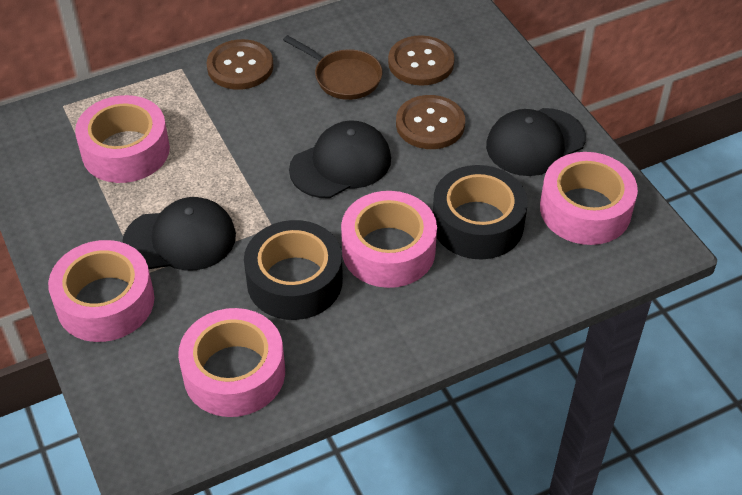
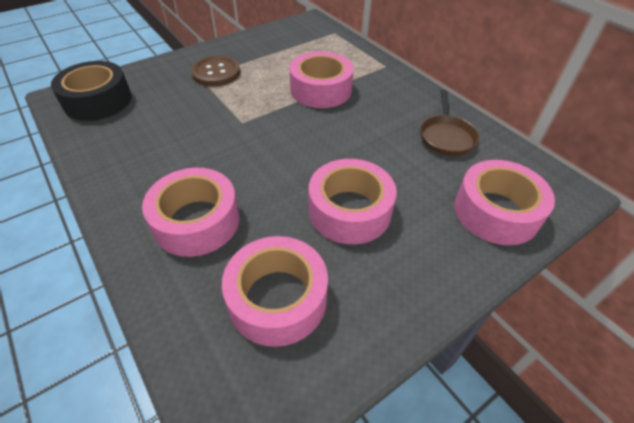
black cap: [122,197,236,270] [289,120,391,198] [486,108,586,176] = 3 -> none = 0
black tape: [244,220,343,320] [433,165,528,260] = 2 -> [51,61,132,121] = 1
brown button: [207,39,273,90] [388,35,454,86] [396,95,465,149] = 3 -> [191,56,240,86] = 1

